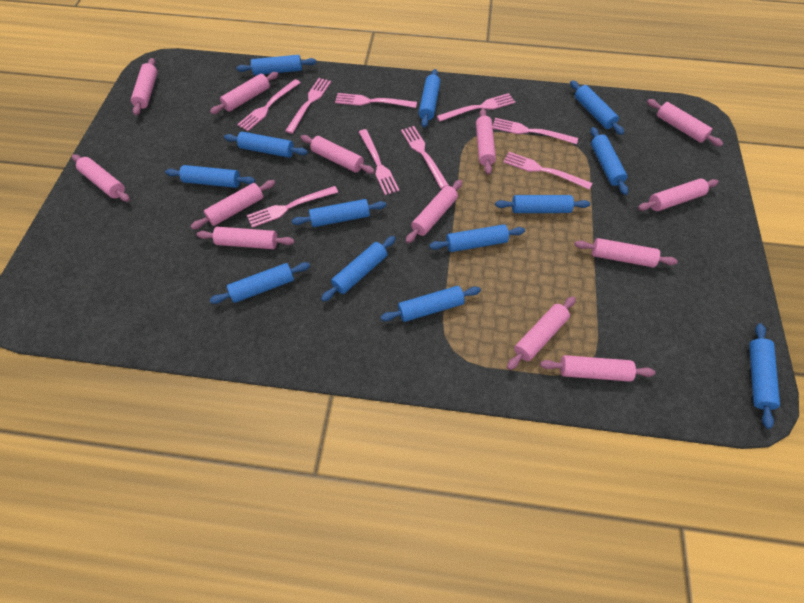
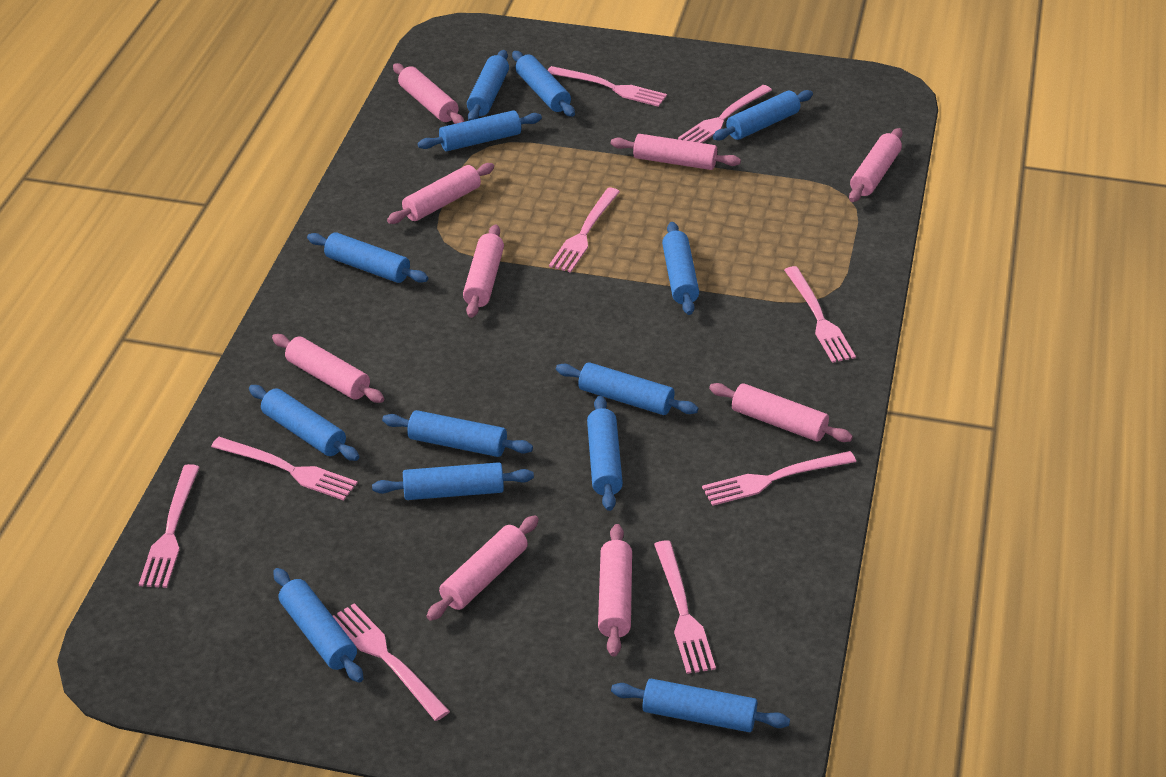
pink rolling pin: [72,154,130,202] [131,58,157,115] [191,180,275,229] [197,227,294,249] [210,72,279,114] [301,135,375,174] [406,180,462,243] [476,109,496,175] [507,296,576,370] [540,355,655,382] [574,238,678,267] [638,178,719,211] [647,99,723,146] = 13 -> [272,334,384,403] [387,163,494,224] [393,63,464,124] [427,515,539,621] [463,225,504,318] [598,524,632,657] [611,134,741,170] [709,383,853,442] [849,128,903,202] = 9

